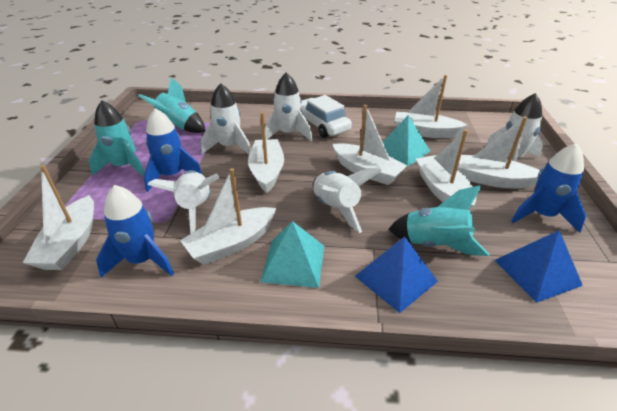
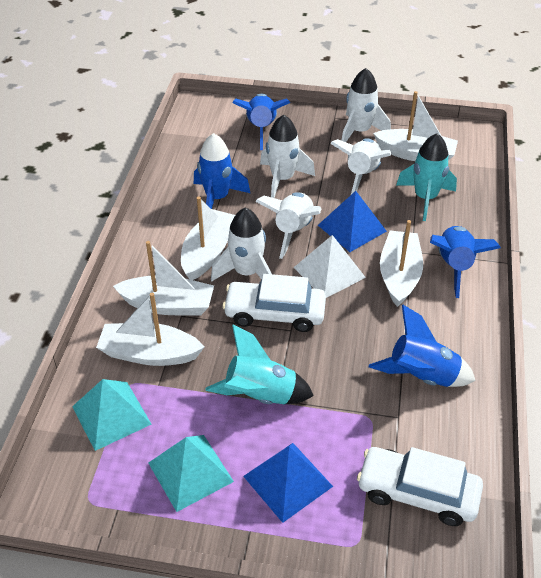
blue rocket: [96,185,174,278] [144,108,203,192] [511,143,586,233] = 3 -> [194,133,250,209] [232,94,290,150] [369,305,476,387] [430,226,501,298] = 4
turquoise rocket: [89,100,145,177] [138,77,206,133] [388,185,489,256] = 3 -> [205,325,314,404] [396,133,457,221] = 2
white boat: [23,165,94,270] [180,168,276,265] [248,112,284,193] [333,105,407,185] [394,75,467,138] [416,129,476,210] [458,116,540,188] = 7 -> [96,293,204,366] [113,241,214,315] [181,197,235,280] [373,91,458,161] [380,220,423,307] = 5
white car: [301,95,352,138] = 1 -> [222,274,326,332] [357,447,483,526] = 2
white pyramid: none = 0 -> [294,235,366,298] = 1

